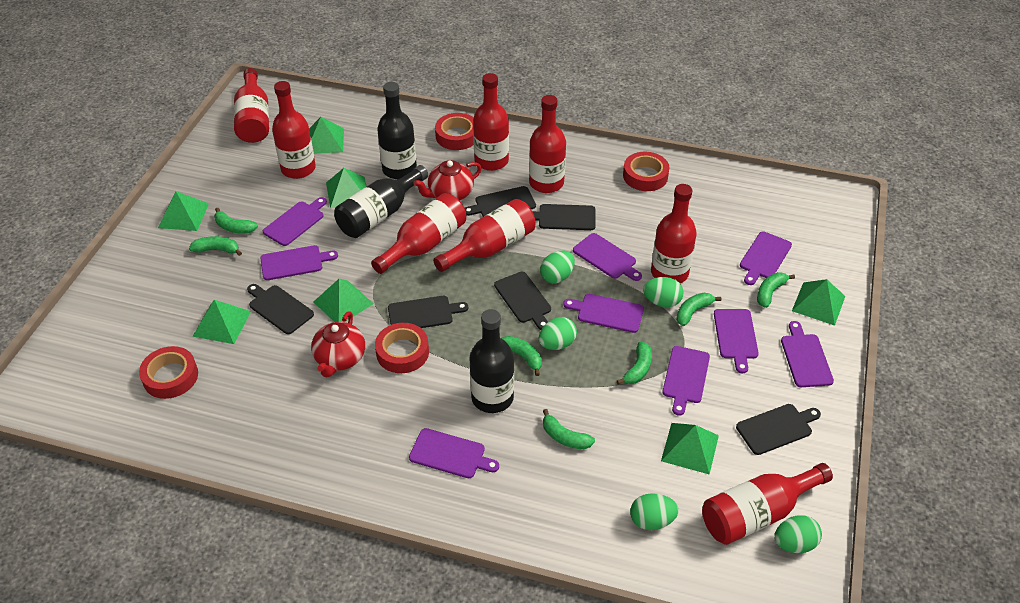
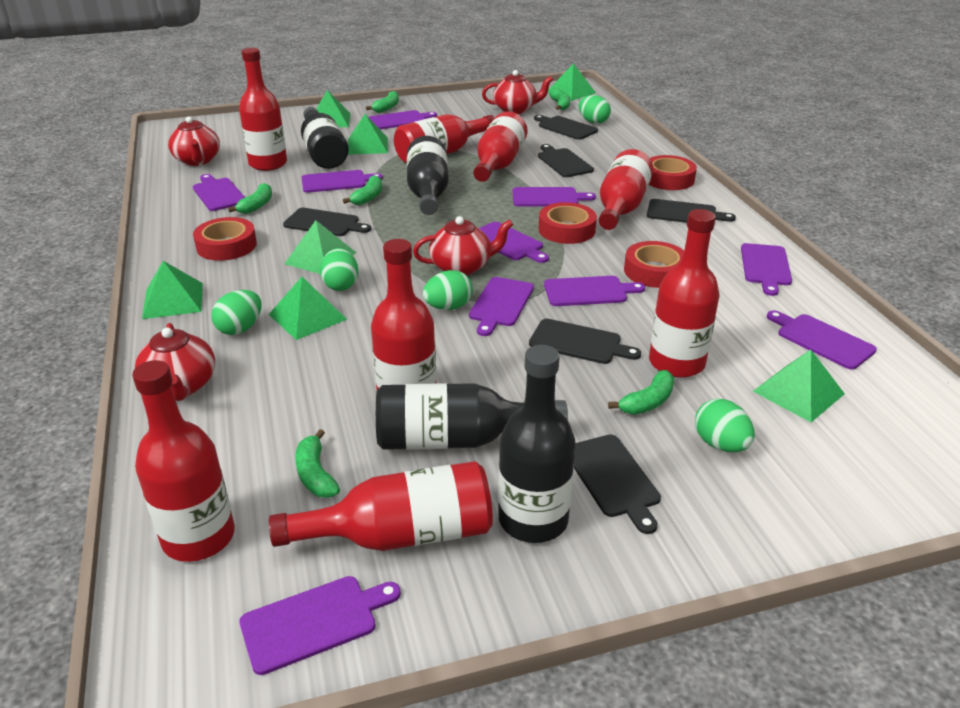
black bottle: [334,165,428,238] [377,82,417,179] [470,309,514,413] = 3 -> [301,107,349,169] [376,383,568,450] [407,136,449,215] [498,345,576,543] = 4
green banana: [189,236,242,256] [214,208,258,234] [501,336,542,376] [543,409,595,449] [617,341,652,384] [676,293,721,326] [757,272,795,308] = 7 -> [228,183,272,214] [295,429,340,498] [343,175,382,205] [366,91,399,113] [549,88,570,110] [608,370,674,414] = 6
purple cutting board: [260,245,338,280] [263,197,327,246] [409,428,499,478] [563,294,644,333] [573,233,642,281] [662,346,710,416] [714,309,759,373] [740,231,792,285] [781,321,834,387] = 9 -> [193,174,245,211] [239,576,401,675] [301,170,383,193] [369,110,437,129] [469,277,534,336] [479,222,549,263] [513,187,596,206] [544,276,645,306] [741,243,792,296] [767,310,877,370] = 10
red teapot: [311,311,365,377] [413,160,481,201] = 2 -> [135,323,215,401] [168,116,220,166] [413,216,513,275] [482,70,553,114] = 4

